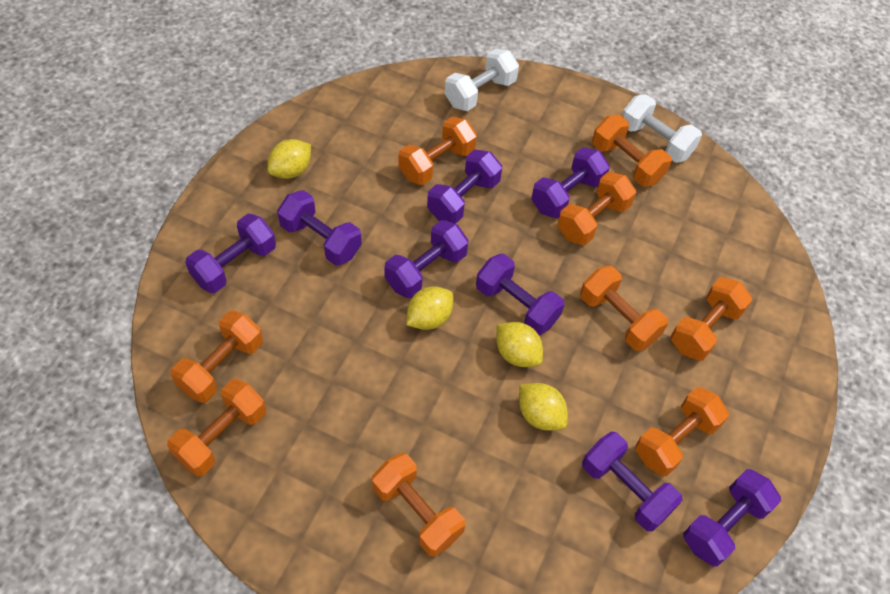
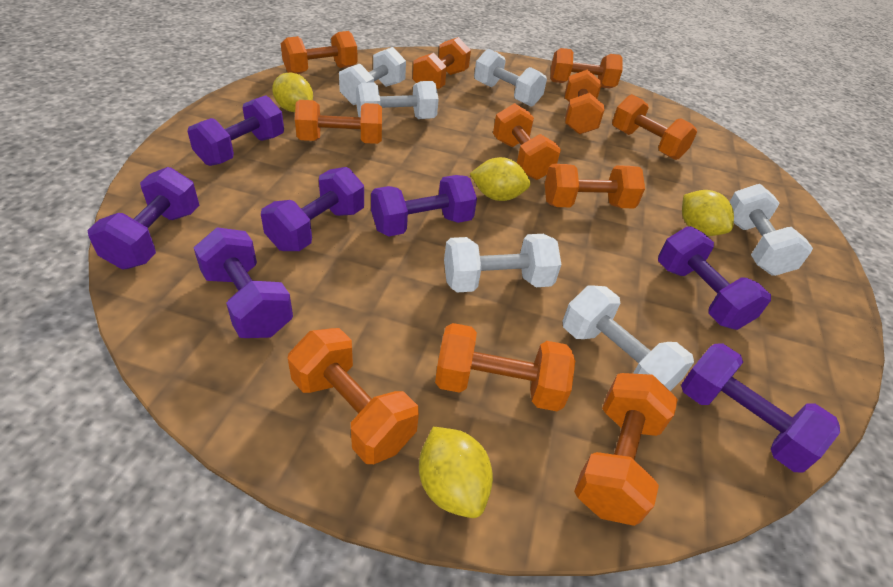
orange dumbbell: [167,379,266,477] [171,311,263,403] [372,453,465,557] [398,116,477,185] [558,172,636,245] [580,266,668,351] [592,115,672,187] [635,387,729,476] [671,277,752,361] = 9 -> [281,31,358,74] [288,328,419,464] [295,100,382,144] [413,37,471,89] [435,323,575,411] [493,103,561,180] [545,164,645,208] [550,48,623,88] [565,69,604,134] [574,373,678,526] [612,94,697,160] = 11
purple dumbbell: [185,214,276,293] [277,190,362,266] [384,220,469,298] [427,150,502,224] [476,254,565,335] [531,147,610,218] [582,432,683,532] [683,469,781,566] = 8 -> [88,167,199,269] [187,95,284,166] [194,227,293,338] [261,167,364,251] [371,175,477,236] [658,226,771,330] [681,344,840,473] = 7
white dumbbell: [445,48,519,111] [622,94,702,163] = 2 -> [339,47,406,105] [356,81,439,119] [444,234,561,293] [474,49,547,107] [563,286,694,391] [730,184,813,276] = 6

